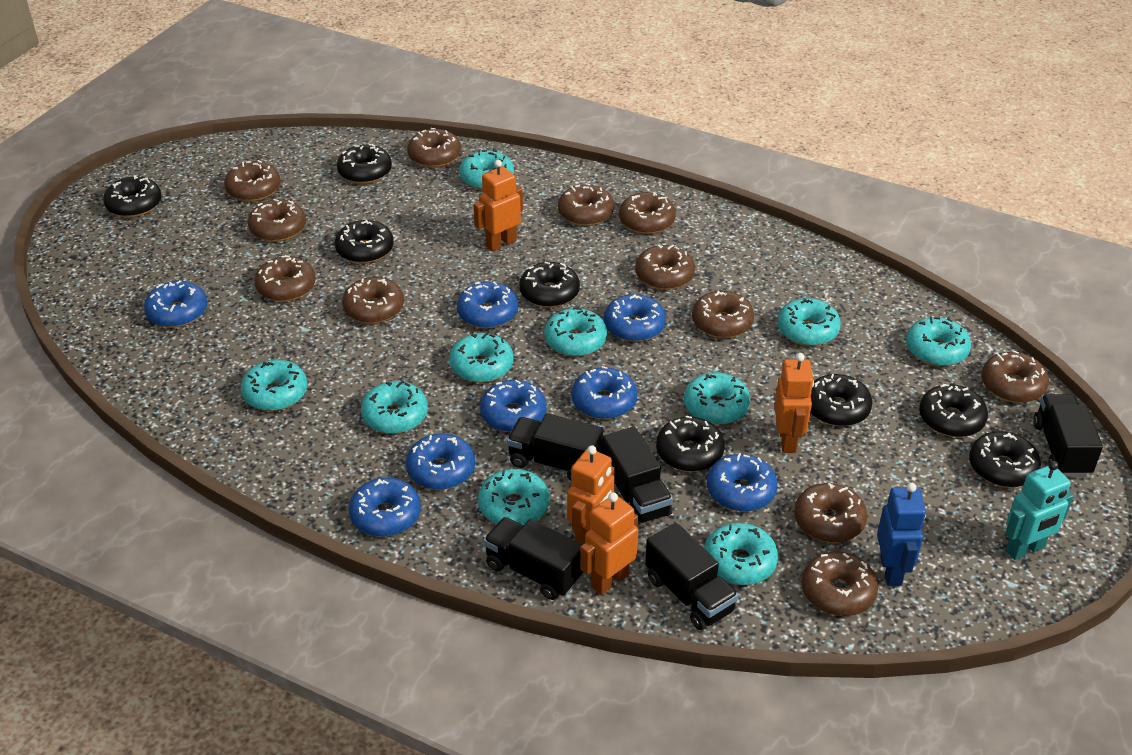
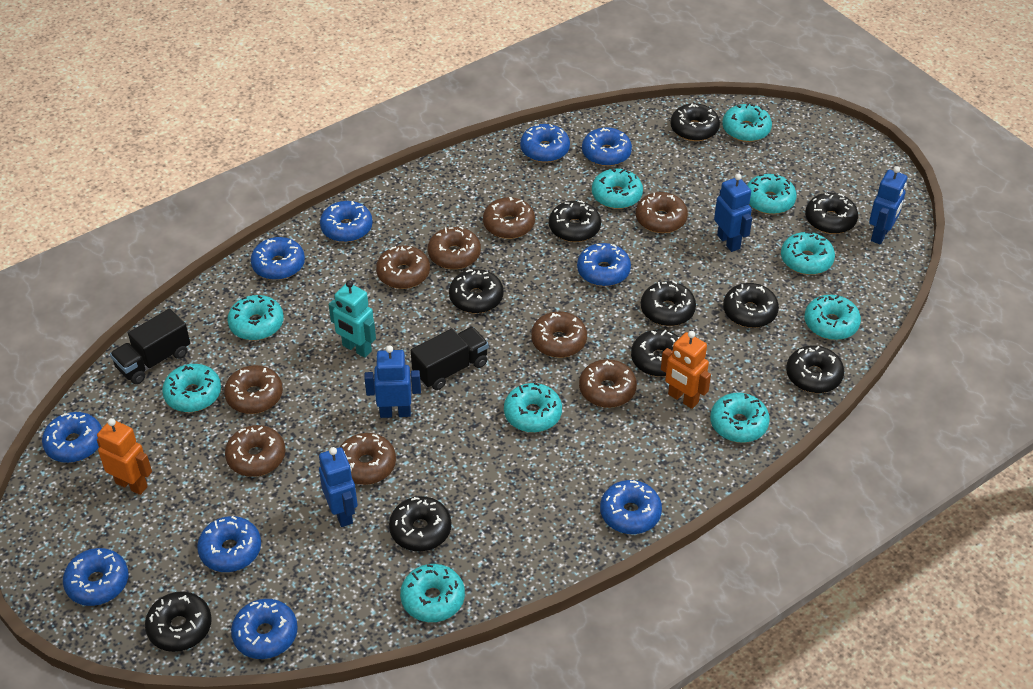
black donut: [103,175,162,218] [335,220,394,264] [337,144,392,184] [519,262,580,308] [656,416,725,472] [811,374,872,426] [919,384,988,437] [969,431,1041,487] = 8 -> [145,591,212,652] [389,496,451,551] [449,269,504,314] [549,200,601,242] [631,330,680,377] [641,281,696,326] [670,103,720,141] [723,283,779,328] [786,346,844,393] [805,193,858,234] = 10
black truck: [483,517,583,600] [507,413,603,481] [602,427,673,525] [645,523,738,630] [1033,394,1103,476] = 5 -> [110,309,190,384] [411,327,489,390] = 2
blue donut: [144,280,207,328] [349,477,421,537] [406,434,475,490] [457,281,518,329] [480,380,547,432] [571,366,637,419] [604,294,666,342] [707,453,778,512] = 8 -> [42,412,102,463] [63,548,128,606] [197,516,261,572] [231,599,298,659] [251,237,305,280] [320,201,373,242] [520,124,570,163] [577,243,631,286] [582,127,632,166] [600,480,662,534] = 10
blue robot: [877,482,926,586] = 1 -> [319,447,358,527] [364,345,421,418] [714,173,752,252] [869,166,907,244] = 4
brown donut: [224,160,281,202] [248,199,306,242] [254,255,316,302] [342,277,404,324] [407,128,461,168] [558,183,614,226] [619,192,676,234] [635,244,695,290] [692,291,754,338] [794,483,867,543] [801,551,878,616] [981,350,1049,403] = 12 -> [224,365,283,414] [225,425,286,477] [340,433,396,485] [376,246,430,289] [428,226,481,269] [483,197,535,239] [531,312,587,358] [579,359,637,408] [636,192,688,233] = 9
orange robot: [473,160,523,252] [567,445,615,544] [580,492,638,595] [774,353,814,453] = 4 -> [97,418,152,495] [661,331,711,409] = 2

